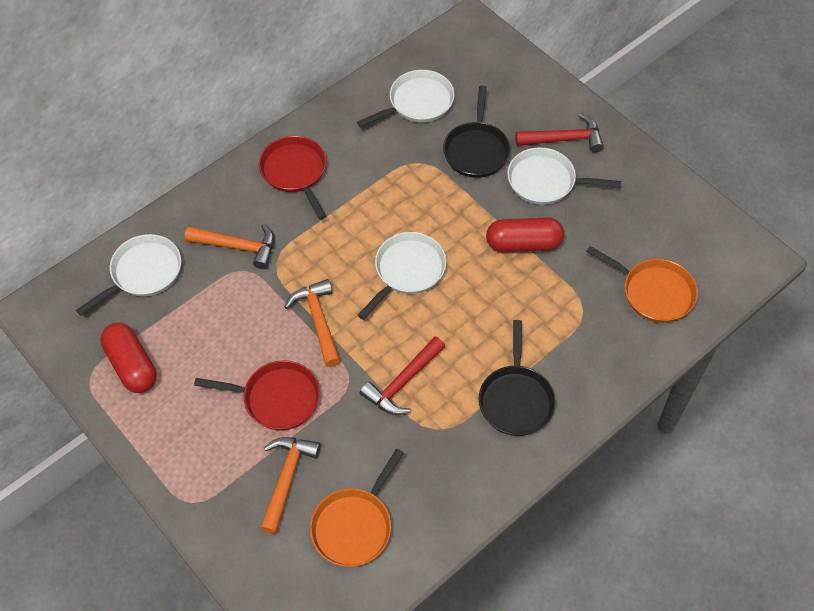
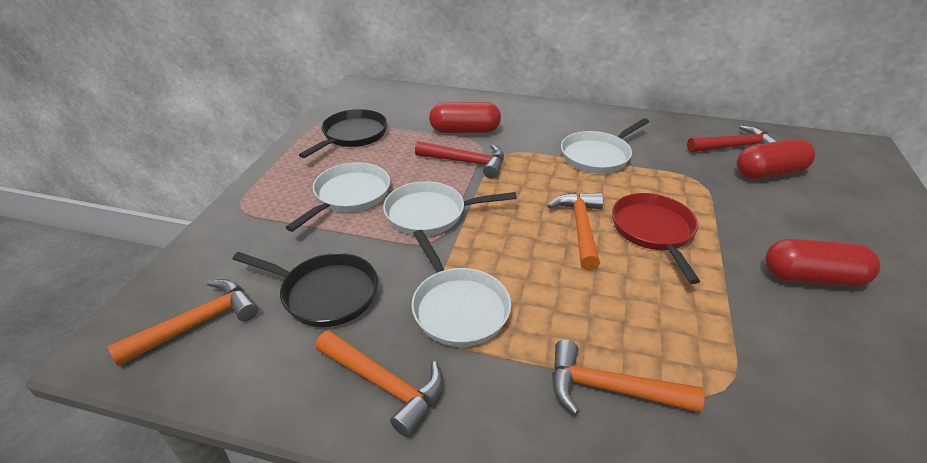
orange hammer: [185,224,274,269] [260,437,321,534] [285,279,341,367] = 3 -> [107,279,258,366] [316,330,443,437] [547,192,603,270] [552,340,705,415] = 4
orange pan: [310,449,404,567] [586,246,698,323] = 2 -> none = 0
red capsule: [100,323,157,393] [486,217,564,252] = 2 -> [429,102,501,133] [737,139,815,179] [765,239,880,287] = 3
red pan: [194,360,320,430] [259,136,326,220] = 2 -> [612,193,700,284] = 1

